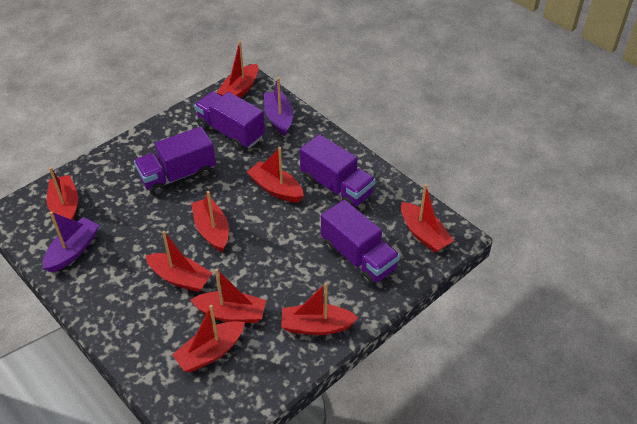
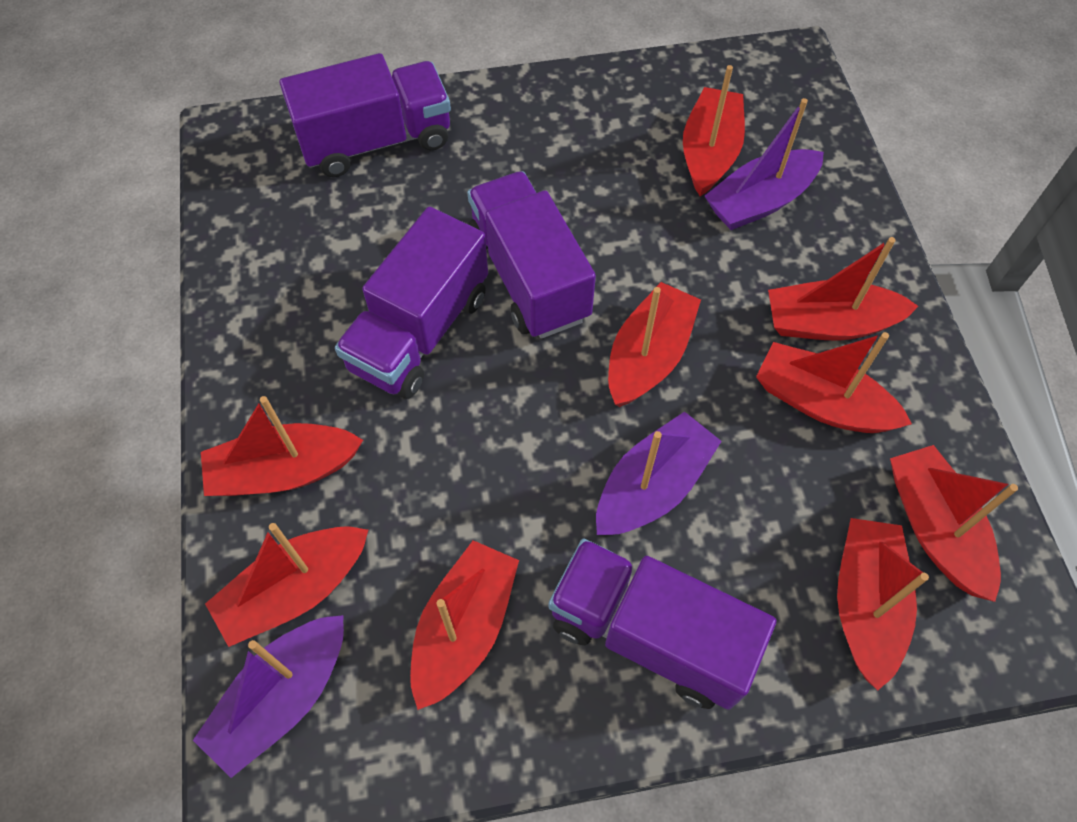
purple boat: [43,211,99,273] [264,77,293,136] = 2 -> [193,615,344,778] [596,411,722,535] [705,98,824,230] = 3

